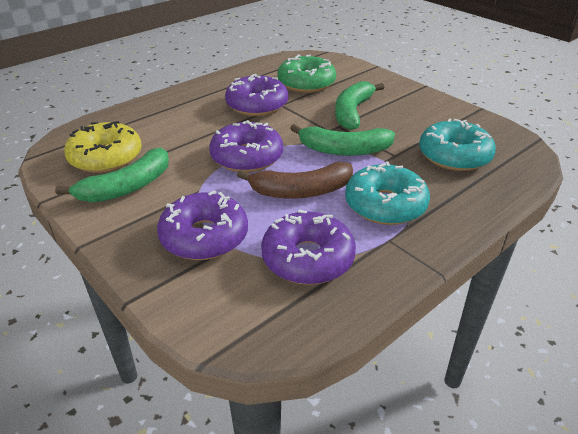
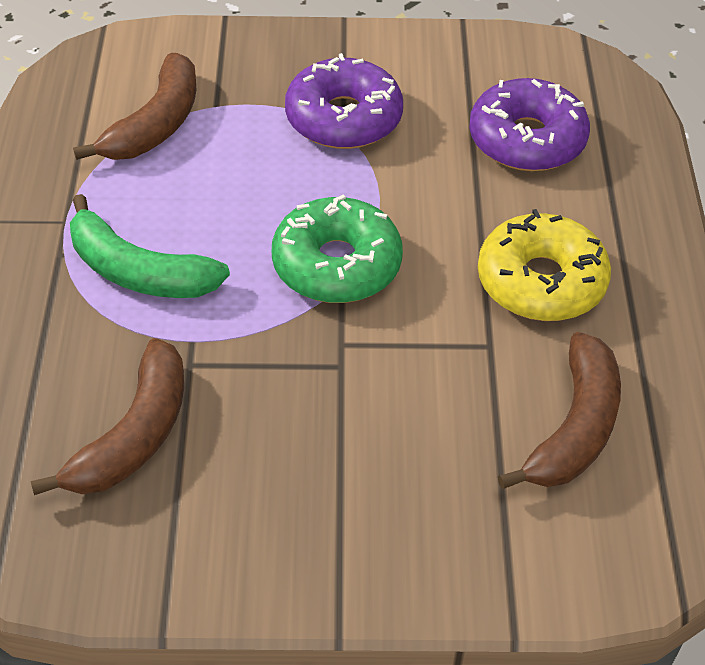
brown banana: [237,162,353,199] = 1 -> [31,338,184,495] [73,53,196,160] [498,332,621,489] = 3
green banana: [55,148,169,203] [290,124,395,156] [335,81,385,130] = 3 -> [70,194,230,298] = 1
purple donut: [157,190,248,260] [209,120,283,172] [225,74,288,116] [261,209,356,285] = 4 -> [285,53,403,149] [469,78,590,171] = 2
turquoise donut: [345,161,430,225] [419,118,496,171] = 2 -> none = 0

